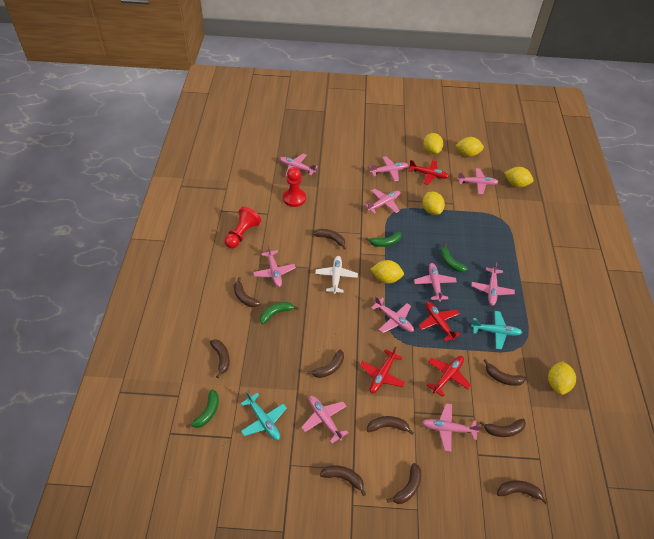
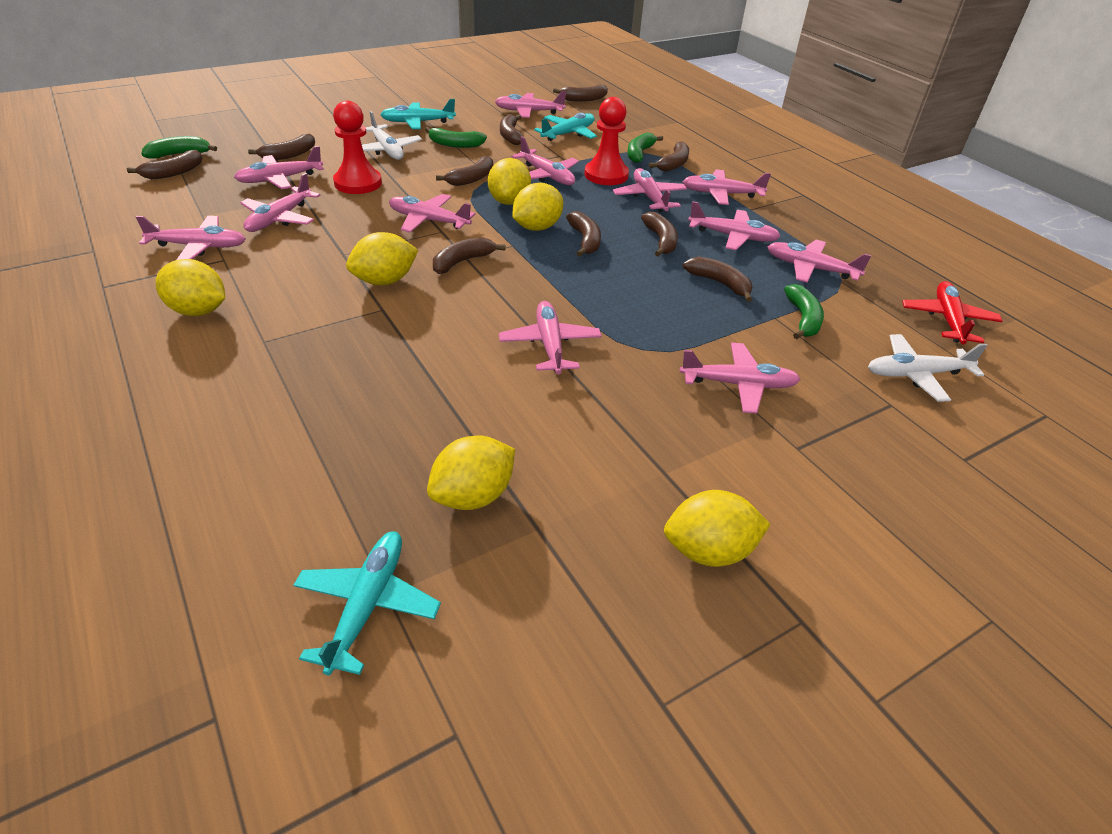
pink plane: [253,245,296,287] [279,154,318,176] [301,396,348,444] [364,189,400,214] [369,156,408,182] [371,296,414,333] [414,263,457,302] [422,403,482,452] [457,168,499,195] [471,262,515,306] = 10 -> [136,216,246,260] [234,146,324,189] [240,173,321,232] [389,194,475,232] [495,91,566,118] [499,301,602,374] [511,136,579,185] [613,168,687,212] [680,343,801,414] [682,169,771,205] [688,201,781,250] [767,239,872,283] = 12
red plane: [360,346,405,393] [409,160,449,185] [419,302,461,342] [427,356,471,397] = 4 -> [902,281,1002,344] = 1
turquoise plane: [241,391,287,440] [471,311,522,350] = 2 -> [293,531,441,676] [380,99,456,129] [534,113,597,141] = 3
white plane: [315,256,358,294] = 1 -> [362,111,422,160] [868,334,988,402] = 2

